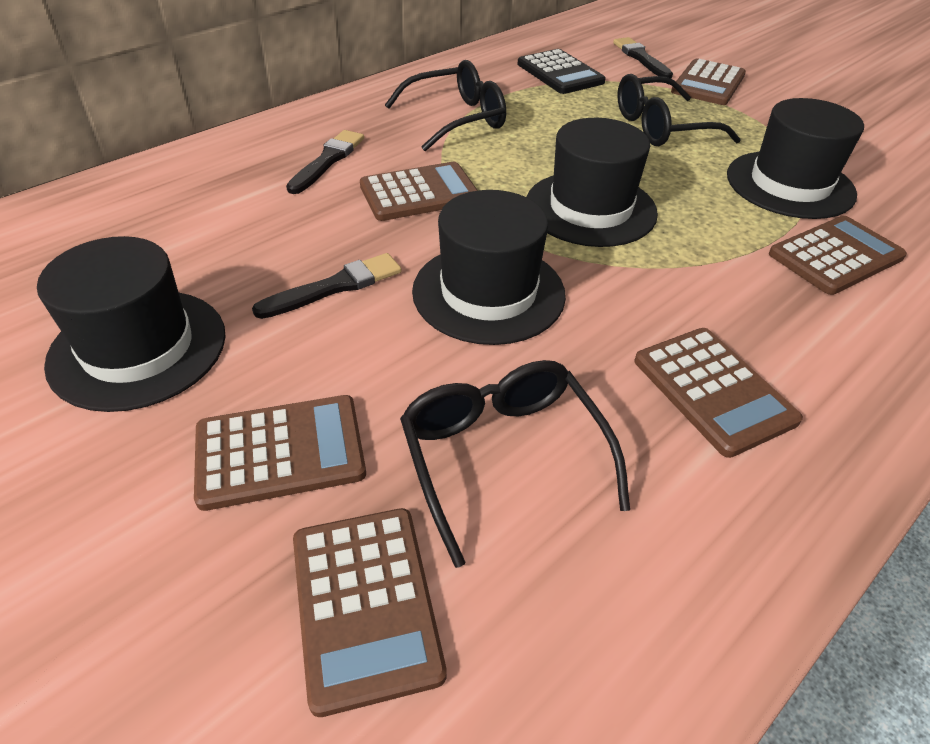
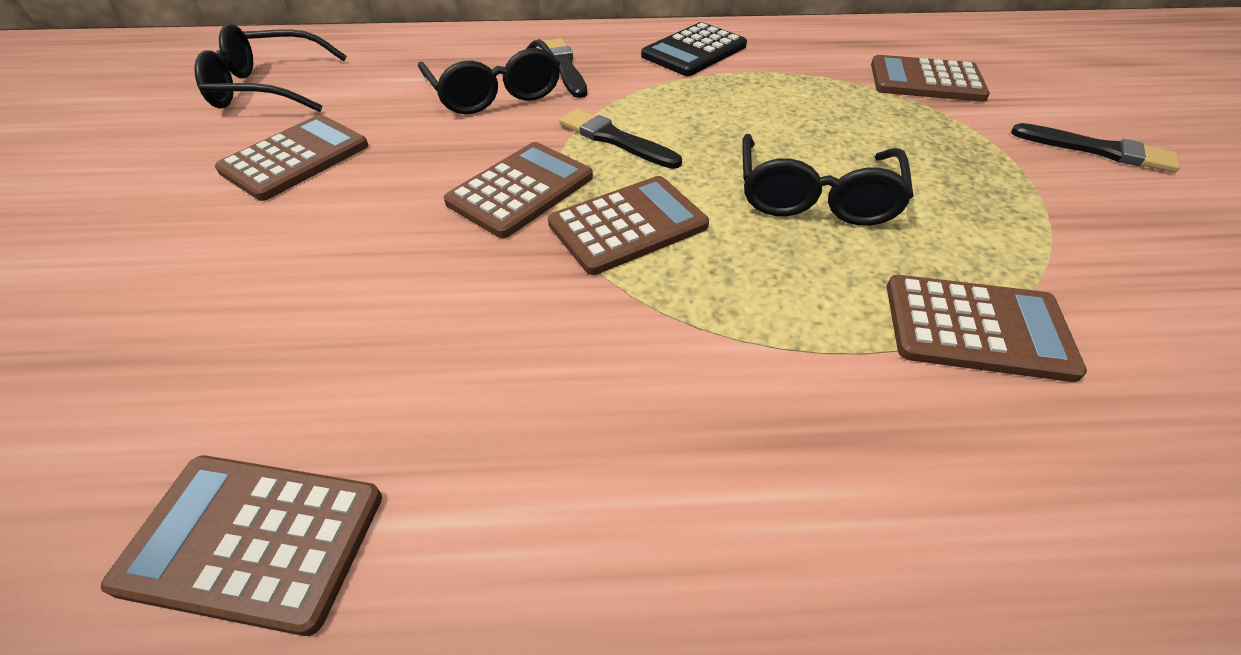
black hat: [37,236,226,412] [412,190,566,345] [527,118,658,247] [727,98,864,219] = 4 -> none = 0

